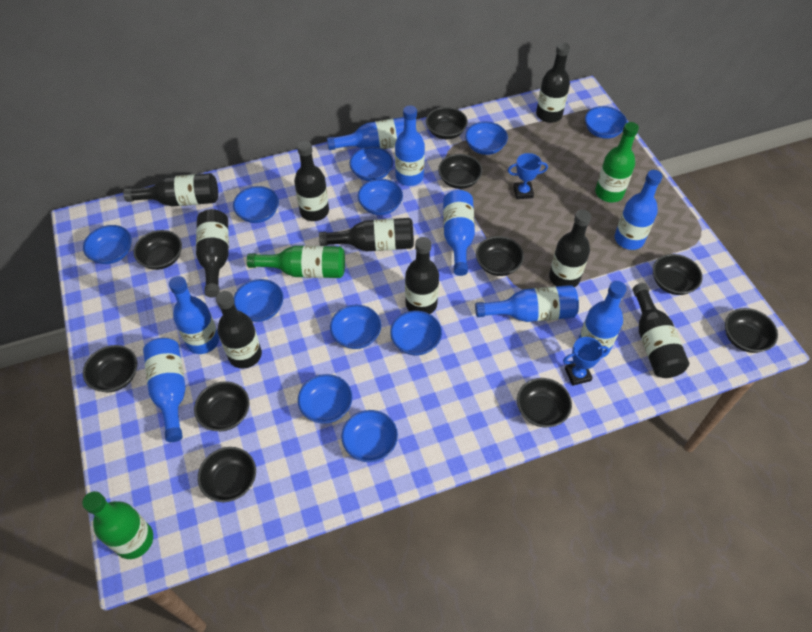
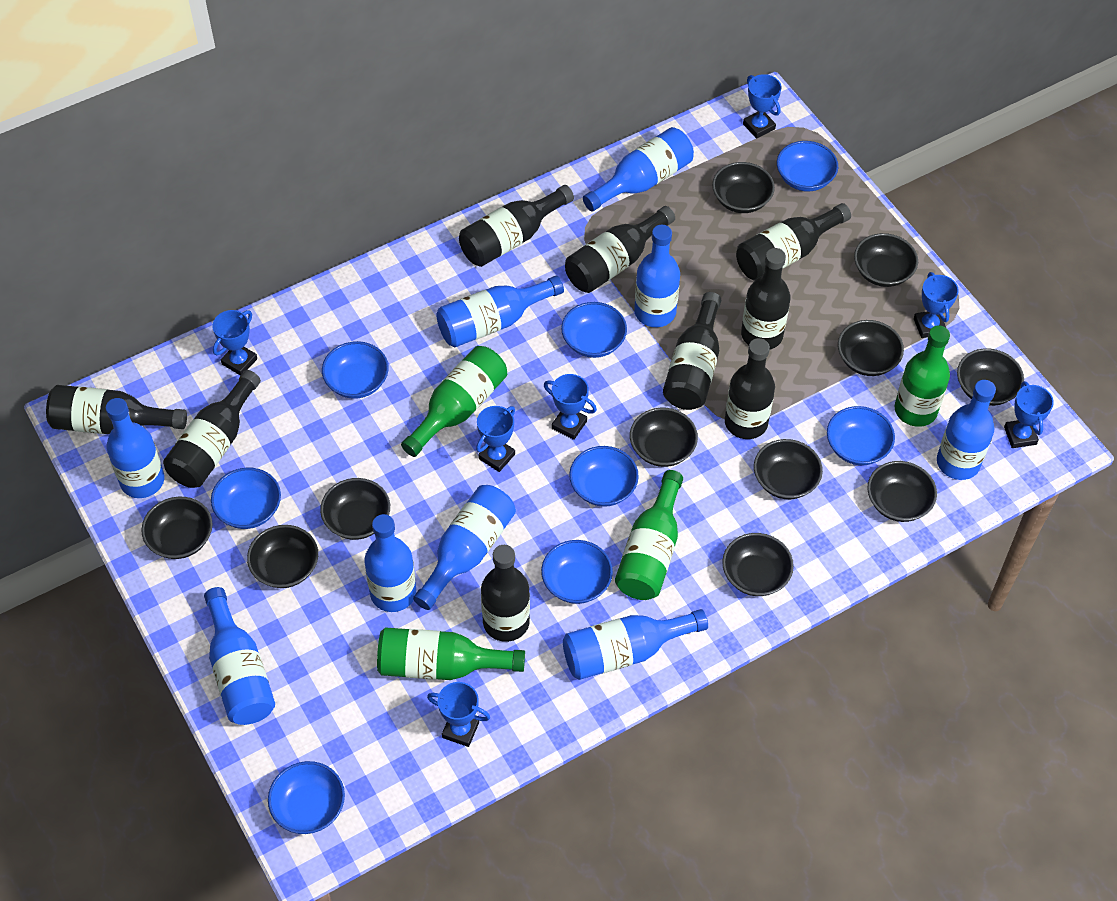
black bowl: [83,345,137,392] [133,230,182,270] [194,381,249,431] [198,447,256,502] [426,107,468,139] [438,154,482,189] [476,236,524,276] [517,378,572,428] [653,254,703,295] [725,308,778,353] = 10 -> [141,497,213,559] [247,525,318,588] [320,478,390,540] [630,408,698,467] [712,162,775,213] [722,533,794,596] [754,439,823,499] [838,320,904,376] [854,233,918,287] [867,461,937,522] [957,348,1024,406] = 11
blue bottle: [143,338,186,442] [169,276,219,354] [327,117,404,150] [395,105,425,186] [443,190,475,276] [475,285,579,322] [578,281,627,358] [615,170,663,250] = 8 -> [106,398,164,498] [204,587,275,725] [364,514,416,612] [413,485,516,610] [436,276,564,347] [563,609,708,680] [583,127,694,211] [634,225,680,327] [937,380,996,480] = 9
blue bowl: [83,225,132,264] [233,186,279,223] [234,279,283,322] [298,374,352,424] [330,305,381,349] [341,410,398,462] [349,147,393,181] [358,179,403,215] [390,311,442,355] [465,122,508,155] [585,106,627,139] = 11 -> [211,468,281,529] [268,761,345,834] [322,341,389,399] [541,540,613,604] [561,302,627,358] [569,446,639,507] [777,141,838,192] [827,406,895,465] = 8
blue trophy: [508,153,548,199] [563,337,609,386] = 2 -> [212,310,257,376] [427,682,490,747] [476,406,515,472] [544,374,597,440] [743,74,782,139] [914,272,959,338] [1004,381,1054,448] = 7
green bottle: [82,491,153,559] [247,246,345,278] [595,122,639,202] = 3 -> [377,627,525,680] [401,346,507,457] [615,470,683,600] [895,325,950,427] = 4

